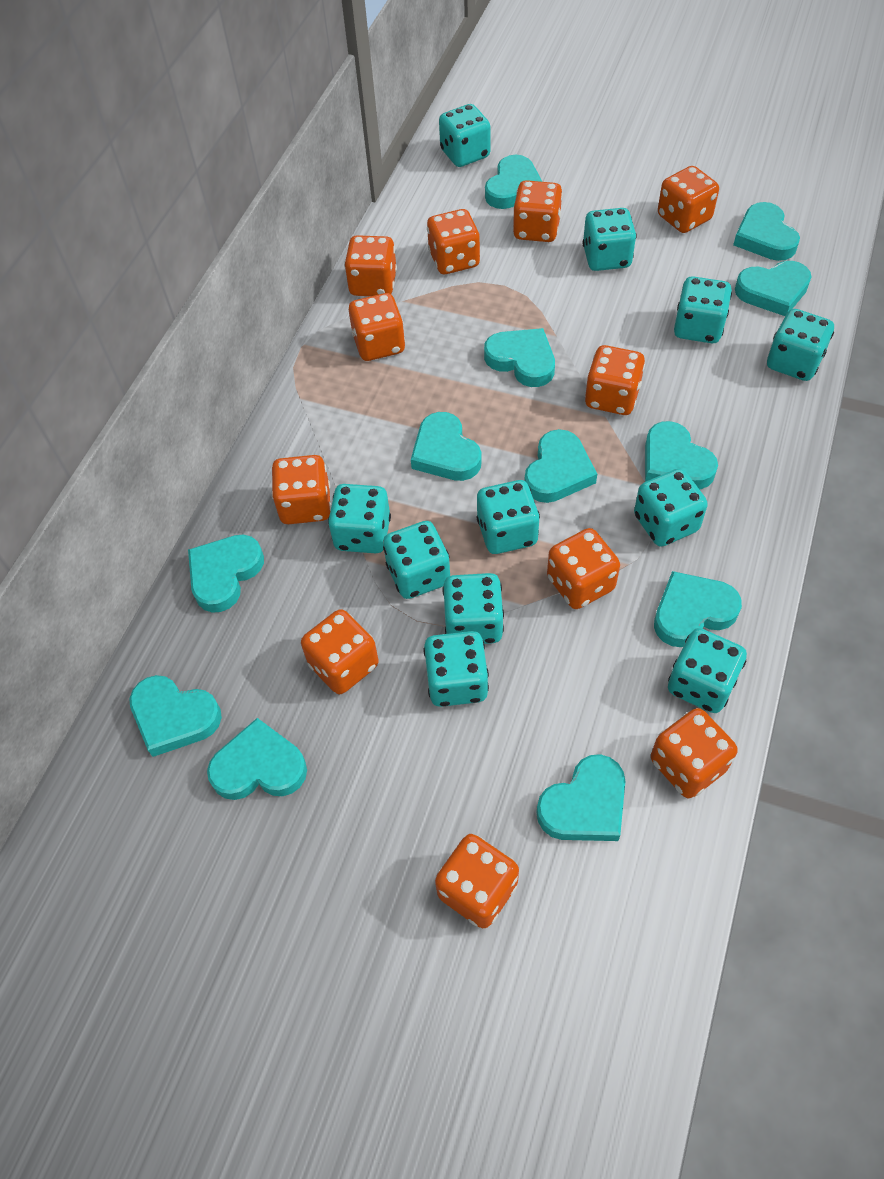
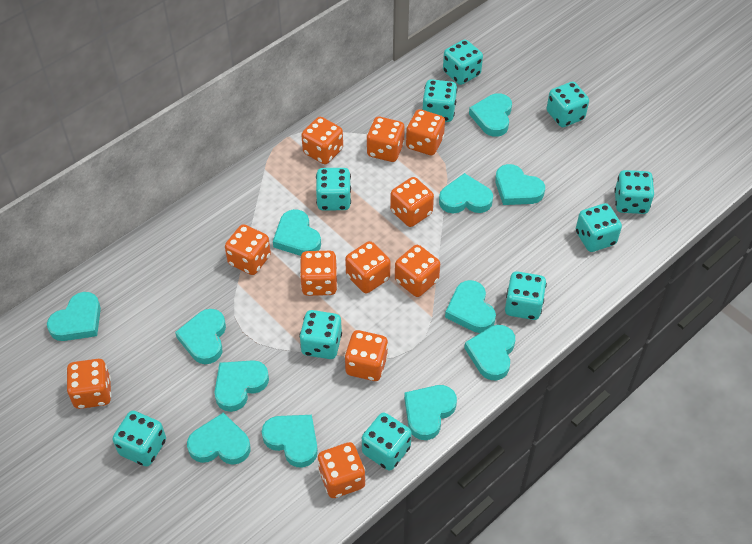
turquoise dice: [328,484,391,553] [383,521,450,599] [423,631,489,707] [439,104,491,167] [442,573,504,644] [476,480,540,554] [583,208,637,271] [634,468,708,547] [668,628,747,713] [674,276,732,343] [767,309,834,381] = 11 -> [112,411,166,467] [299,310,342,359] [316,168,351,211] [362,413,412,471] [422,79,457,122] [443,39,483,85] [505,271,547,320] [547,82,589,127] [576,203,622,252] [614,170,654,214] = 10

